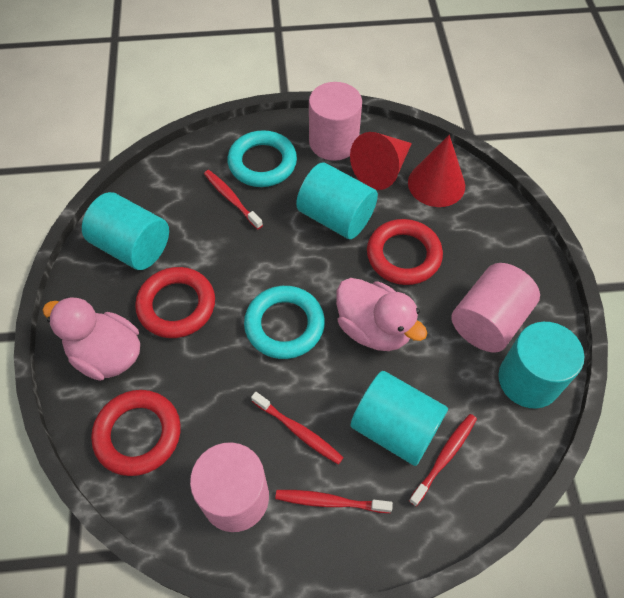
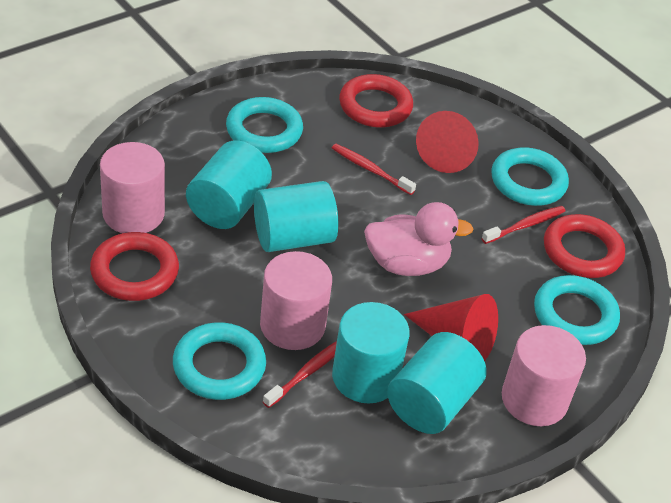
pink duck: [43,297,140,381] [336,278,428,351] = 2 -> [364,202,474,276] = 1
red toothbrush: [204,170,263,229] [251,392,344,465] [275,490,393,513] [409,414,477,507] = 4 -> [263,341,337,408] [332,144,416,195] [481,206,566,244] = 3
turquoise ring: [227,130,297,187] [244,286,325,359] = 2 -> [173,322,266,400] [226,97,303,153] [491,147,569,206] [534,275,620,345] = 4

